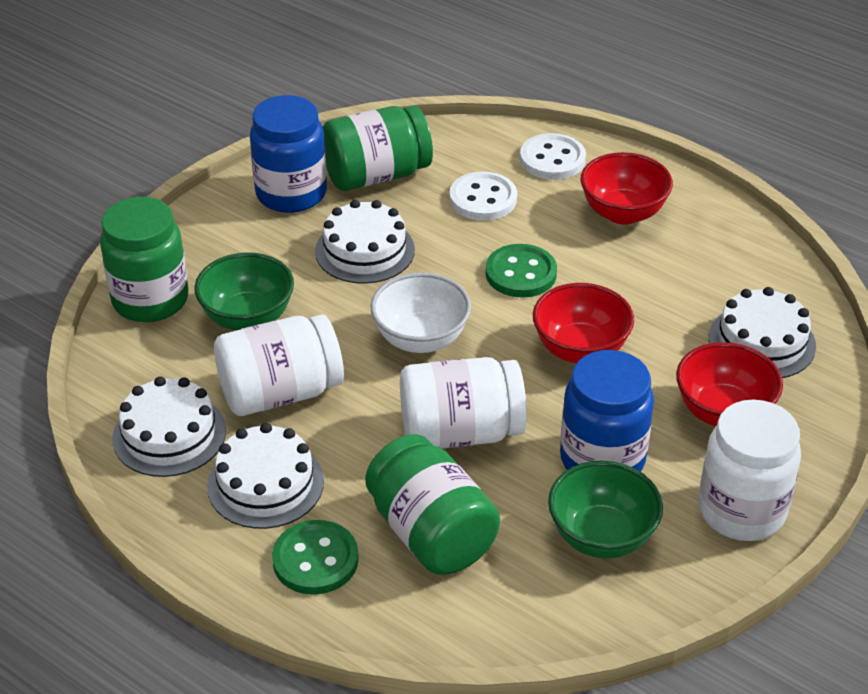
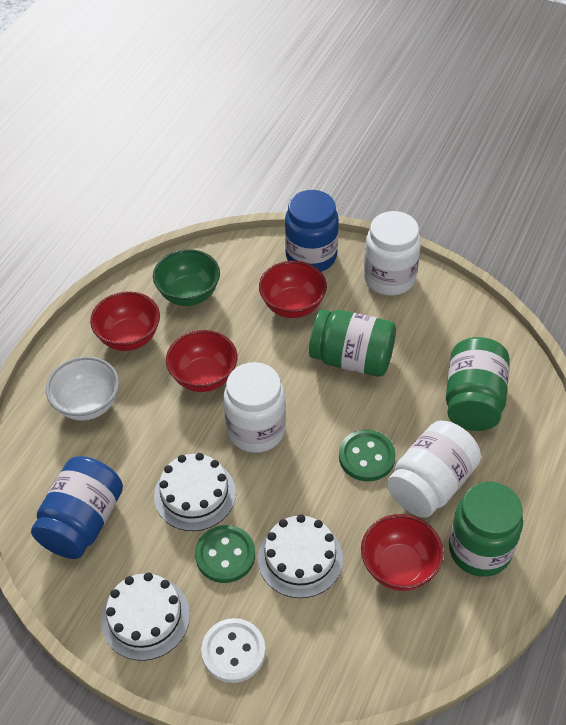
green bowl: [194,252,294,331] [548,461,663,558] = 2 -> [153,249,220,306] = 1
red bowl: [533,283,634,363] [580,152,673,225] [676,342,783,427] = 3 -> [90,291,160,351] [166,330,238,392] [259,261,327,318] [361,514,444,591] = 4
white button: [449,171,517,221] [520,133,586,180] = 2 -> [201,618,265,683] = 1
white cake: [112,377,226,477] [207,423,324,529] [315,200,415,284] [709,287,816,378] = 4 -> [101,573,190,661] [154,453,236,531] [258,514,343,598] = 3

